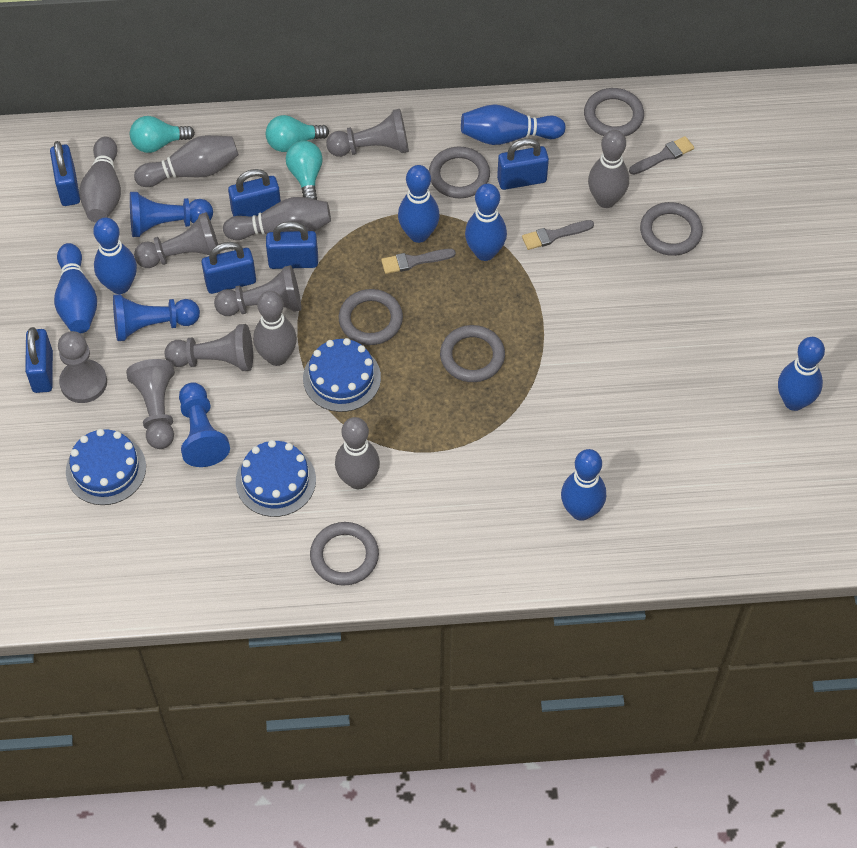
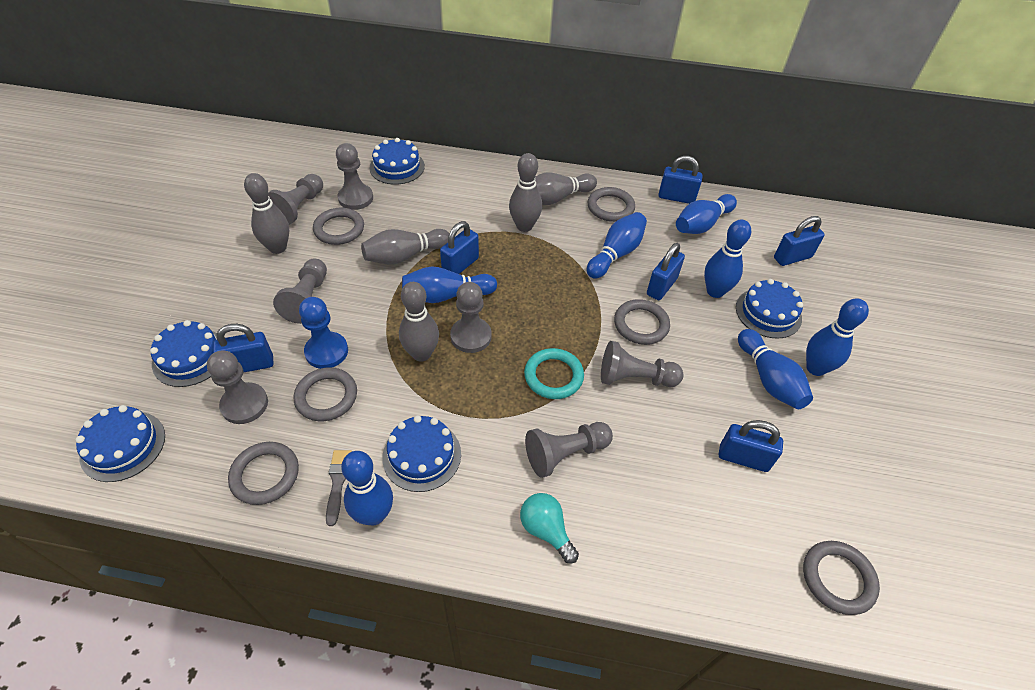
blue cake: [66,429,146,505] [236,440,316,517] [303,338,381,412] = 3 -> [75,405,165,482] [150,320,217,387] [369,138,425,185] [382,415,461,492] [736,279,803,339] = 5
blue pawn: [113,294,200,341] [130,192,213,237] [179,382,230,467] = 3 -> [299,297,348,369] = 1
grey bowling pin: [79,137,121,223] [134,135,239,187] [223,197,331,240] [253,291,297,366] [335,417,380,489] [588,130,629,208] = 6 -> [244,173,289,254] [361,229,449,265] [399,282,439,362] [509,153,542,232] [535,172,597,205] = 5
grey brush: [381,249,456,274] [522,220,594,250] [629,136,694,175] = 3 -> [326,450,352,526] = 1
grey pawn: [58,331,107,403] [126,359,175,449] [134,212,220,268] [165,324,253,371] [214,265,301,316] [326,109,409,157] = 6 -> [207,351,268,424] [268,174,323,225] [273,259,327,324] [336,143,373,210] [450,282,492,353] [525,422,613,478] [601,341,684,387] = 7
turquoise light bulb: [130,116,195,153] [266,115,329,152] [286,141,323,200] = 3 -> [520,493,579,564] = 1
turquoise ring: none = 0 -> [524,348,584,399] = 1

